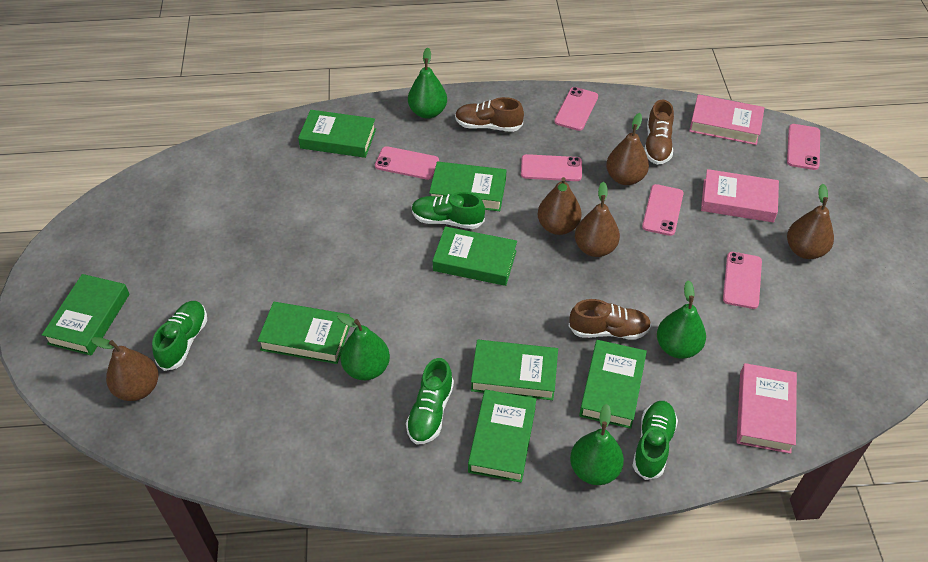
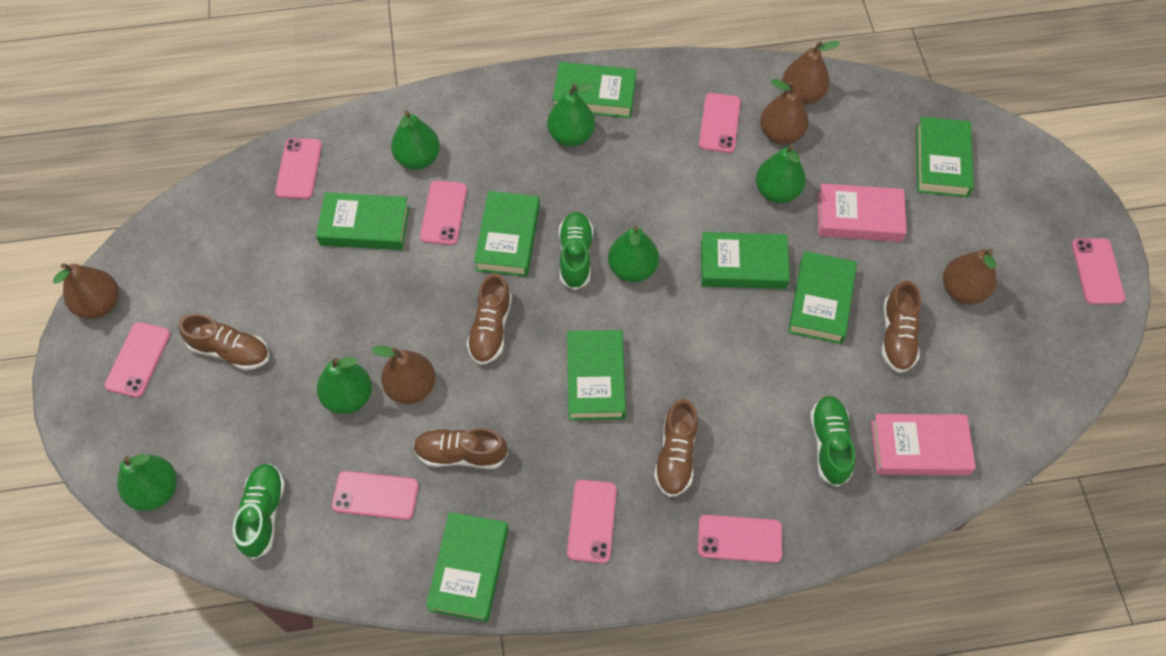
brown shoe: [455,97,524,132] [569,299,651,340] [644,100,674,165] = 3 -> [179,314,270,370] [413,428,508,469] [467,273,512,365] [654,399,698,497] [882,281,921,373] = 5
green pear: [337,314,390,380] [408,47,447,119] [570,404,624,485] [657,280,706,359] = 4 -> [117,454,177,511] [317,357,372,414] [391,110,440,170] [547,83,595,146] [608,226,659,282] [756,145,806,203] = 6
green shoe: [152,301,207,371] [406,358,454,445] [412,192,485,229] [633,401,678,480] = 4 -> [233,464,285,560] [559,212,593,290] [810,396,855,487] = 3
pink book: [689,94,765,145] [701,169,779,223] [737,363,797,454] = 3 -> [818,184,907,242] [871,414,976,475] = 2
pink phone: [375,146,439,180] [521,154,582,181] [554,87,598,131] [642,184,683,236] [723,252,762,309] [787,124,820,170] = 6 -> [104,322,170,397] [275,138,322,199] [332,471,419,520] [420,181,467,245] [567,480,617,563] [698,515,782,563] [699,93,741,153] [1072,238,1125,304] = 8

